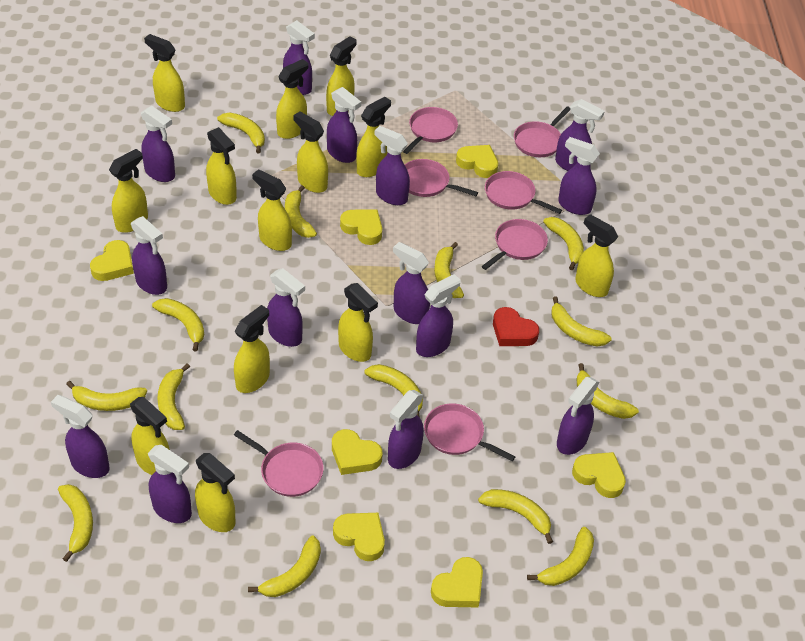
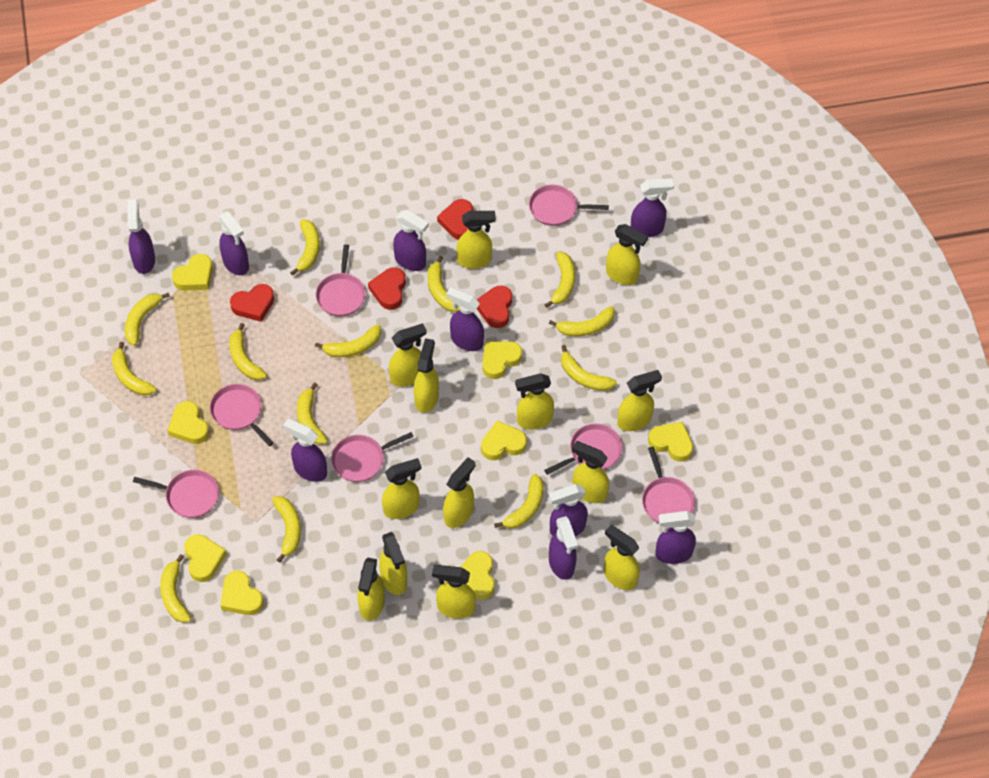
purple spray bottle: [51,395,110,478] [131,216,167,295] [141,105,175,182] [148,445,192,523] [267,268,305,347] [283,20,315,95] [327,87,361,163] [375,126,410,205] [388,390,424,469] [393,242,430,324] [416,274,461,357] [555,99,605,171] [557,377,599,455] [558,137,600,215] = 14 -> [127,199,155,274] [218,211,249,275] [283,418,327,482] [393,210,429,271] [446,287,484,351] [549,484,588,536] [549,516,578,580] [631,178,674,238] [655,511,696,564] = 9
red heart: [493,307,539,346] = 1 -> [230,284,274,322] [368,267,406,310] [437,199,473,240] [477,286,512,328] = 4
yellow banana: [58,484,93,562] [66,381,147,411] [152,298,204,352] [157,363,190,430] [217,113,265,153] [248,536,321,597] [285,185,317,238] [365,364,423,418] [434,242,464,298] [478,489,553,544] [527,527,594,586] [543,217,584,270] [551,296,612,347] [577,363,639,419] = 14 -> [112,342,157,396] [125,293,170,346] [160,554,191,623] [229,323,267,380] [272,496,301,563] [290,220,320,276] [297,382,328,444] [315,324,381,357] [428,256,460,312] [494,474,544,528] [545,252,575,308] [549,306,615,336] [561,345,617,391] = 13
yellow heart: [90,240,134,281] [332,429,383,475] [333,513,385,561] [340,209,382,245] [431,557,483,607] [456,145,498,178] [572,452,626,498] = 7 -> [168,401,209,444] [172,254,213,290] [184,534,227,582] [221,571,263,615] [461,551,495,600] [481,421,527,460] [482,341,522,379] [648,422,693,462] = 8

